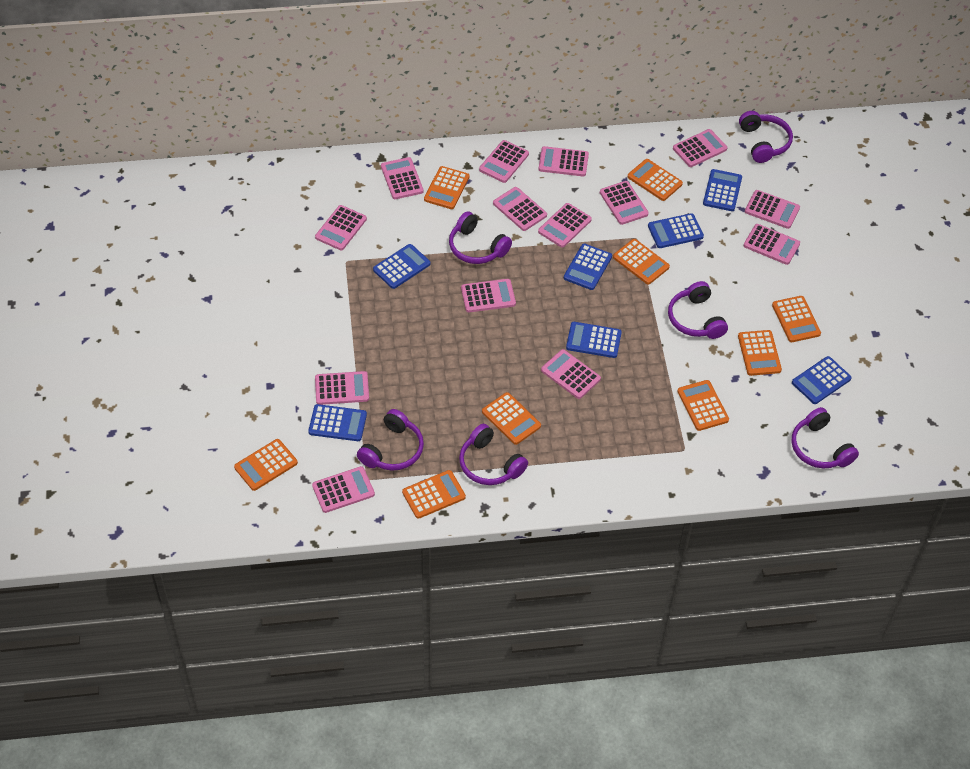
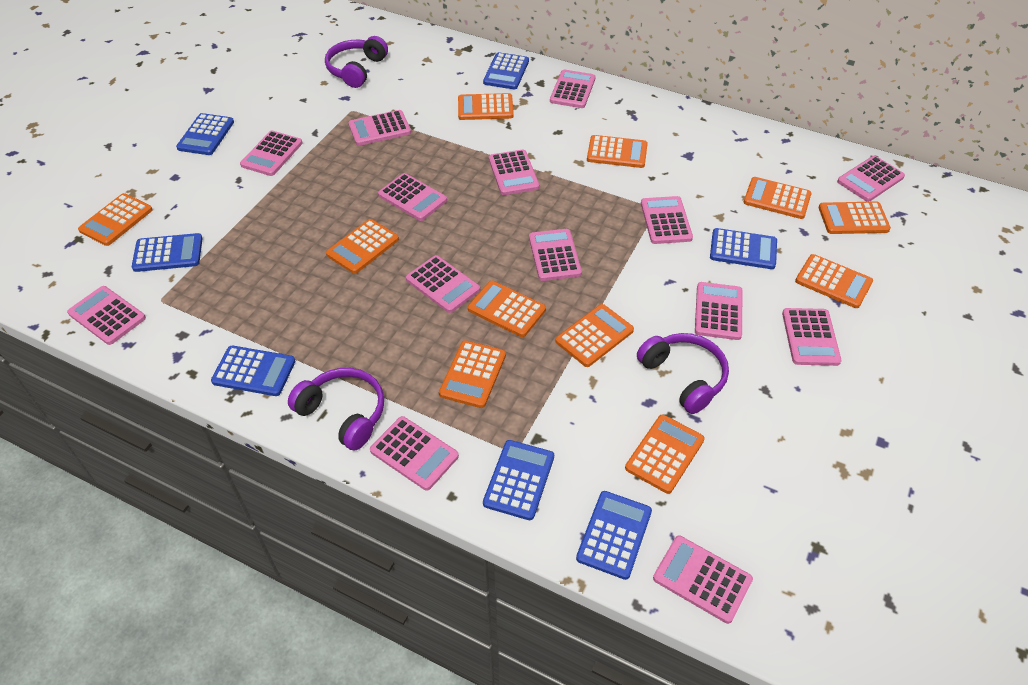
orange calculator: [234,439,298,491] [402,470,466,519] [424,166,470,209] [482,392,541,445] [613,239,670,284] [628,159,683,201] [677,380,729,431] [738,330,782,376] [772,296,821,342] = 9 -> [78,193,153,246] [326,219,399,274] [439,340,506,408] [458,93,514,120] [468,281,546,337] [555,304,634,367] [587,135,648,168] [625,415,705,494] [743,177,812,219] [795,254,873,308] [819,201,891,234] = 11
purple headphones: [357,409,424,471] [449,211,512,264] [459,423,528,485] [668,281,728,339] [739,111,793,163] [791,407,859,468] = 6 -> [288,368,384,450] [325,36,388,88] [637,333,729,414] = 3

